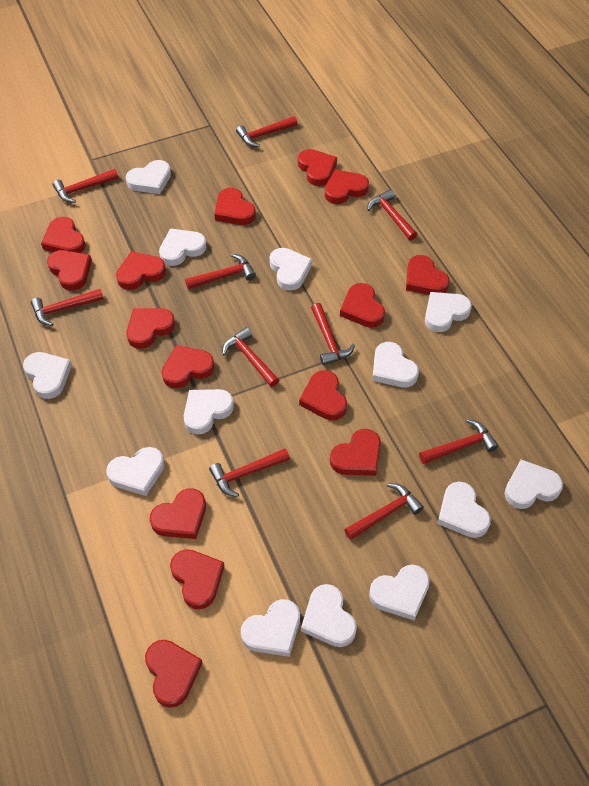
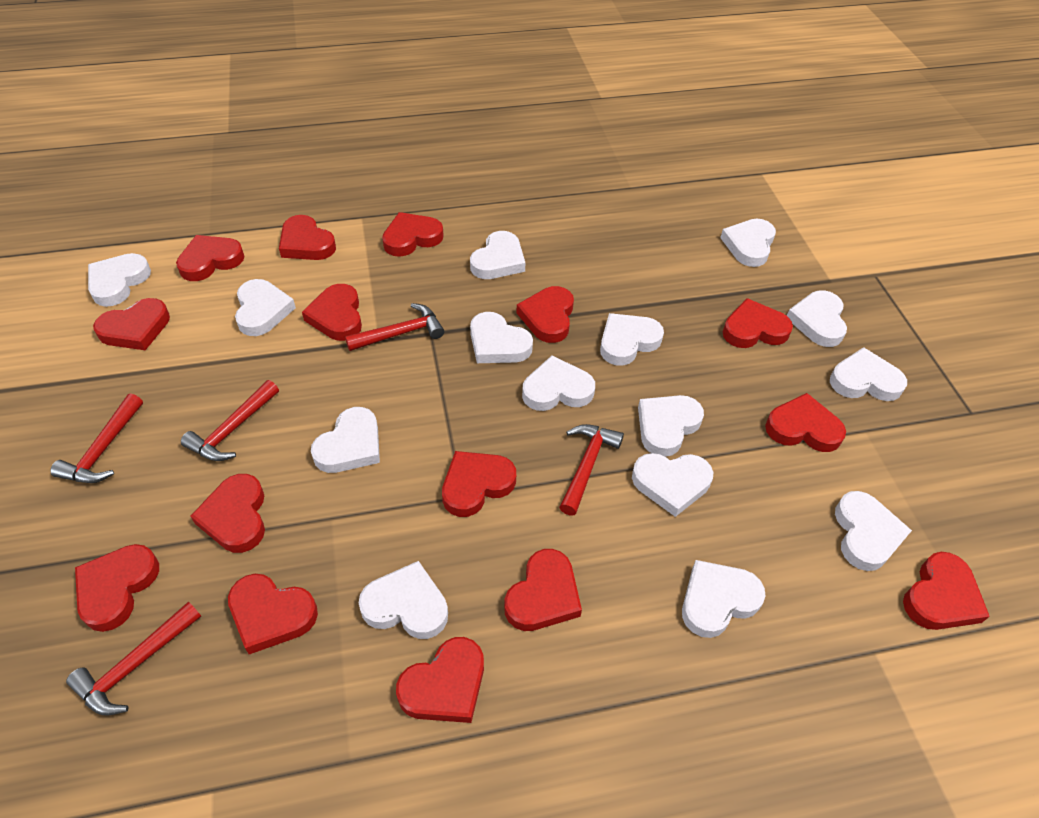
red hammer: [31,289,104,326] [52,169,118,203] [185,254,256,290] [209,448,290,497] [222,327,279,387] [236,116,297,147] [311,303,355,365] [344,483,424,540] [367,189,418,241] [419,419,498,464] = 10 -> [50,393,143,483] [66,602,201,715] [181,380,279,461] [345,303,444,351] [559,424,624,515] = 5
white heart: [23,352,72,399] [106,447,164,496] [126,160,171,194] [159,228,207,266] [184,389,234,434] [241,599,300,657] [270,248,312,291] [301,584,357,647] [369,564,430,620] [372,342,419,387] [425,292,472,332] [437,481,491,538] [504,459,563,509] = 13 -> [88,253,151,307] [235,279,296,336] [311,407,380,473] [359,561,448,639] [470,231,525,279] [470,312,533,363] [522,356,595,411] [600,313,664,366] [632,453,714,517] [638,395,704,457] [682,560,766,638] [720,219,776,267] [787,290,847,347] [830,347,907,401] [835,491,912,571] = 15

